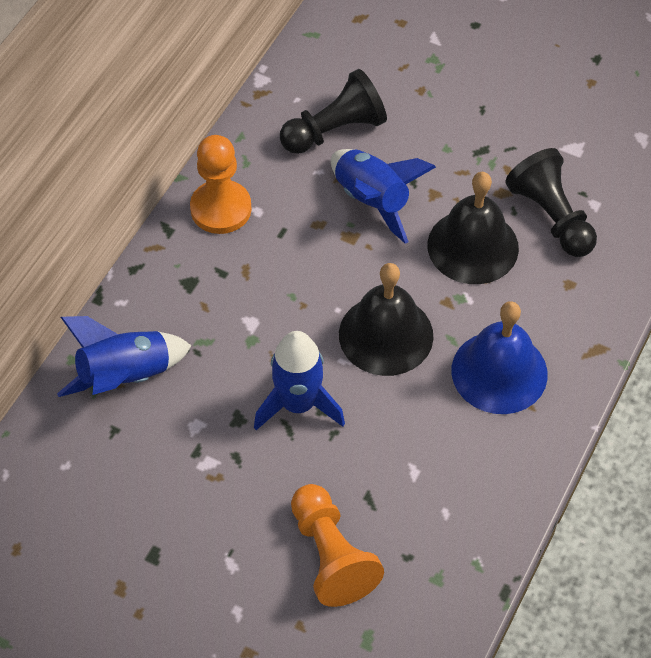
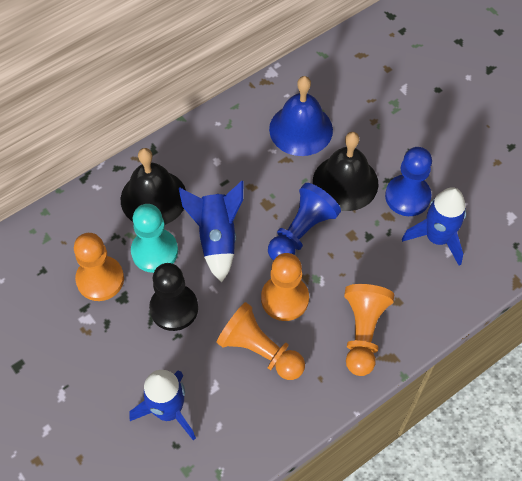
black pawn: [280,69,387,154] [505,148,597,257] = 2 -> [149,263,198,331] = 1
blue pawn: none = 0 -> [268,183,341,261] [385,147,432,216] = 2
orange pawn: [190,135,252,234] [291,484,384,607] = 2 -> [74,233,124,301] [216,302,305,380] [261,253,309,321] [344,284,394,376] = 4
turquoise pawn: none = 0 -> [131,204,178,273] = 1

